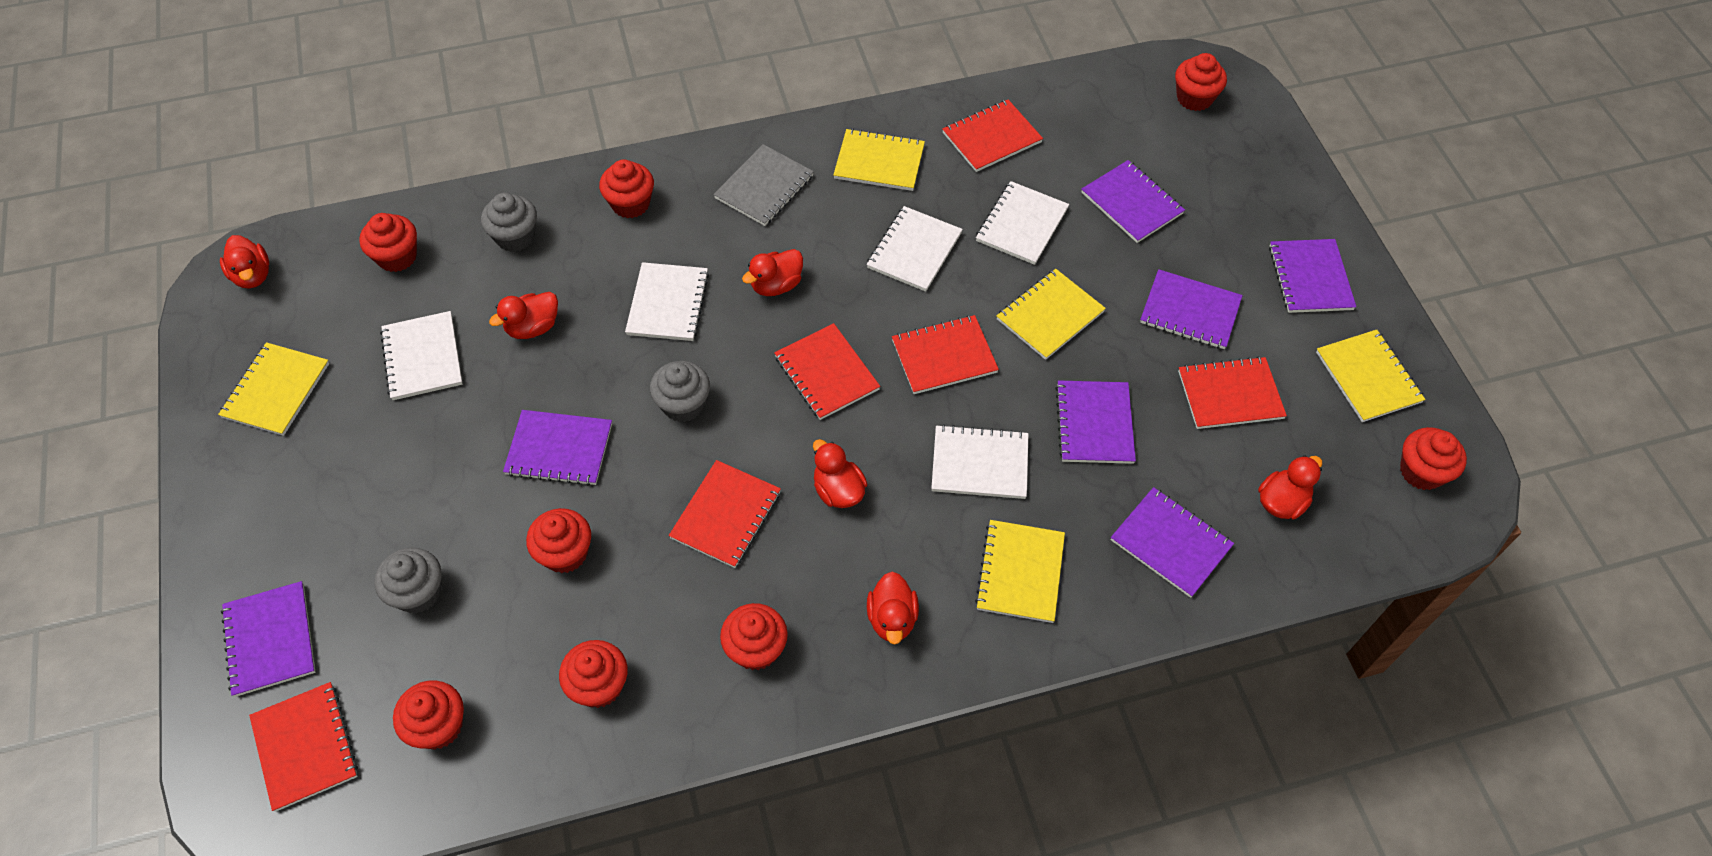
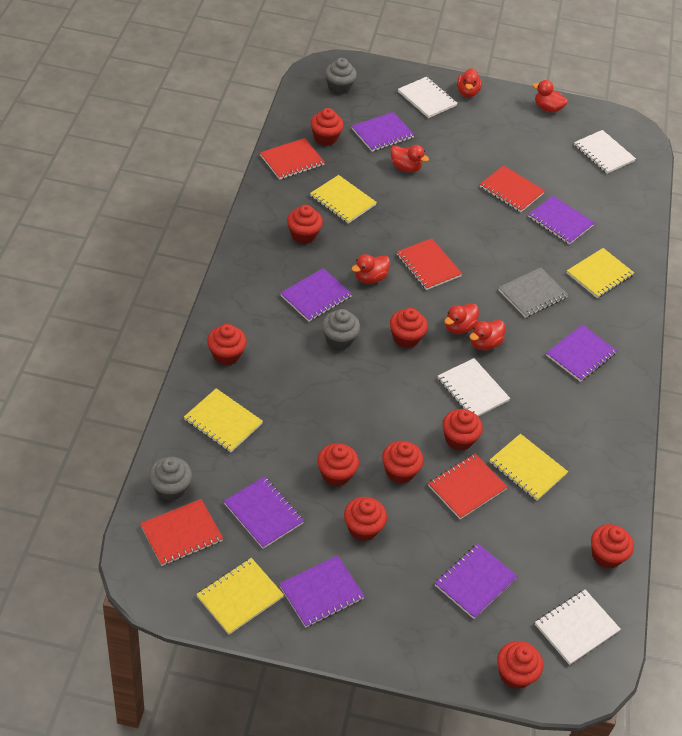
red cupcake: [359,213,417,272] [393,680,464,750] [526,508,591,573] [559,640,628,708] [599,159,654,218] [720,603,788,670] [1175,53,1227,111] [1400,427,1467,490] = 8 -> [207,324,247,365] [287,205,323,244] [310,108,344,146] [317,443,359,486] [344,497,387,541] [382,441,424,483] [390,308,428,348] [443,409,483,451] [497,641,543,689] [591,524,634,569] = 10
red notebook: [249,682,358,812] [669,460,781,568] [774,323,880,420] [892,315,999,394] [942,100,1043,172] [1178,356,1287,429] = 6 -> [140,499,223,566] [260,138,325,180] [397,238,462,290] [428,454,508,519] [480,165,545,212] = 5
white notebook: [380,311,463,400] [625,262,709,341] [866,206,963,292] [931,424,1028,499] [976,181,1069,265] = 5 -> [398,77,458,118] [438,358,510,416] [535,589,621,665] [574,130,636,174] = 4

